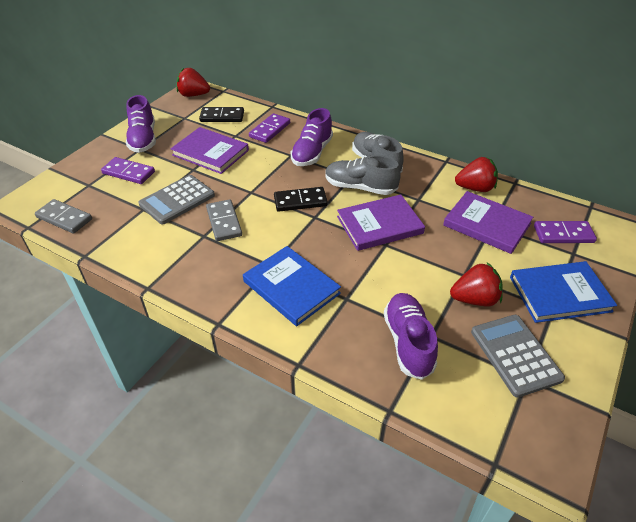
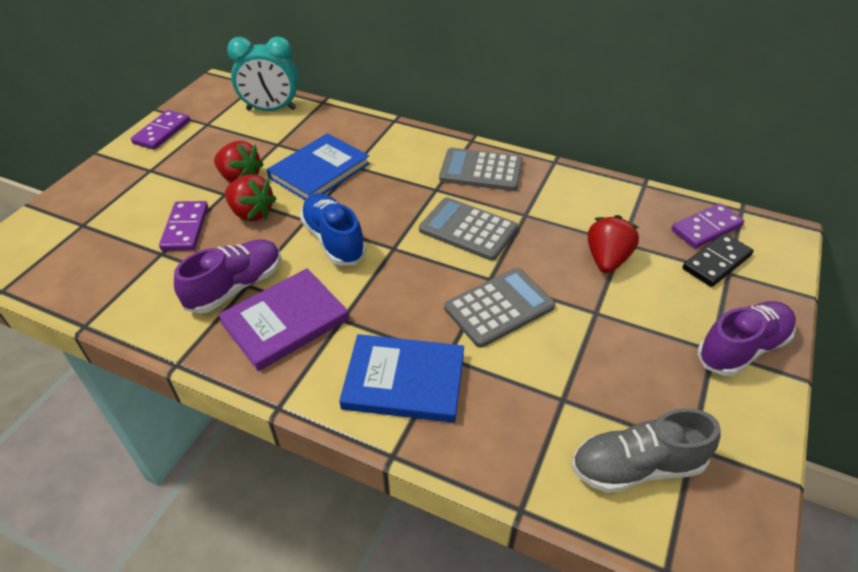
black domino: [199,107,244,122] [274,187,328,212] = 2 -> [683,233,754,287] = 1
blue shoe: none = 0 -> [300,193,366,266] = 1
grey calculator: [138,175,215,225] [471,315,565,398] = 2 -> [419,197,518,261] [439,148,523,191] [444,268,555,348] = 3
grey domino: [35,199,92,234] [206,199,242,241] = 2 -> none = 0
grey shoe: [326,155,401,195] [352,132,404,173] = 2 -> [572,408,721,493] = 1
purple book: [171,127,249,174] [337,195,425,251] [443,191,533,254] = 3 -> [218,268,349,371] = 1
purple shoe: [126,95,156,153] [291,108,333,166] [384,293,438,380] = 3 -> [174,239,281,314] [697,301,796,376] = 2
turquoise clock: none = 0 -> [227,36,299,111] = 1

